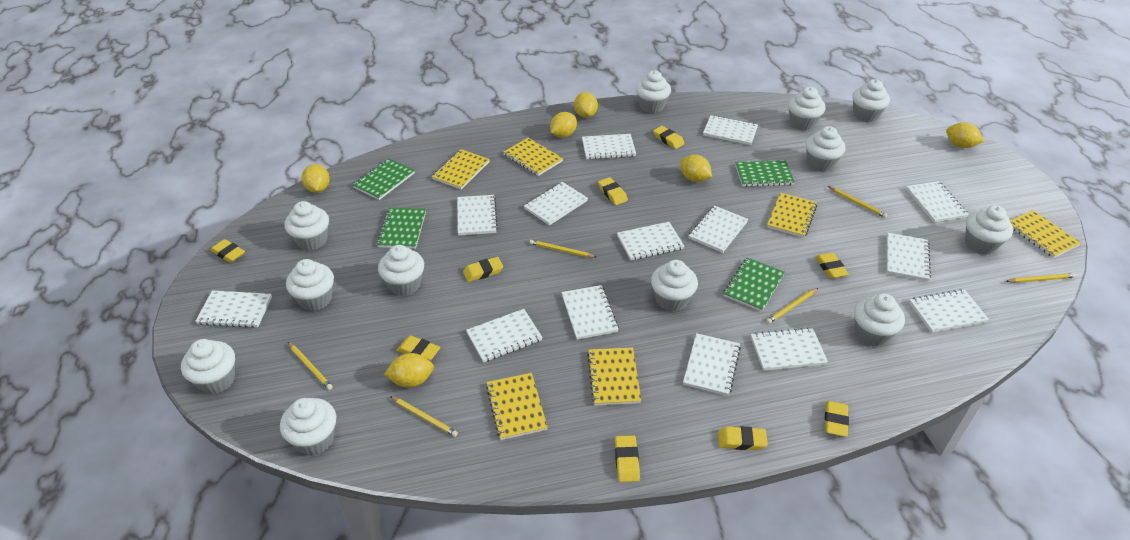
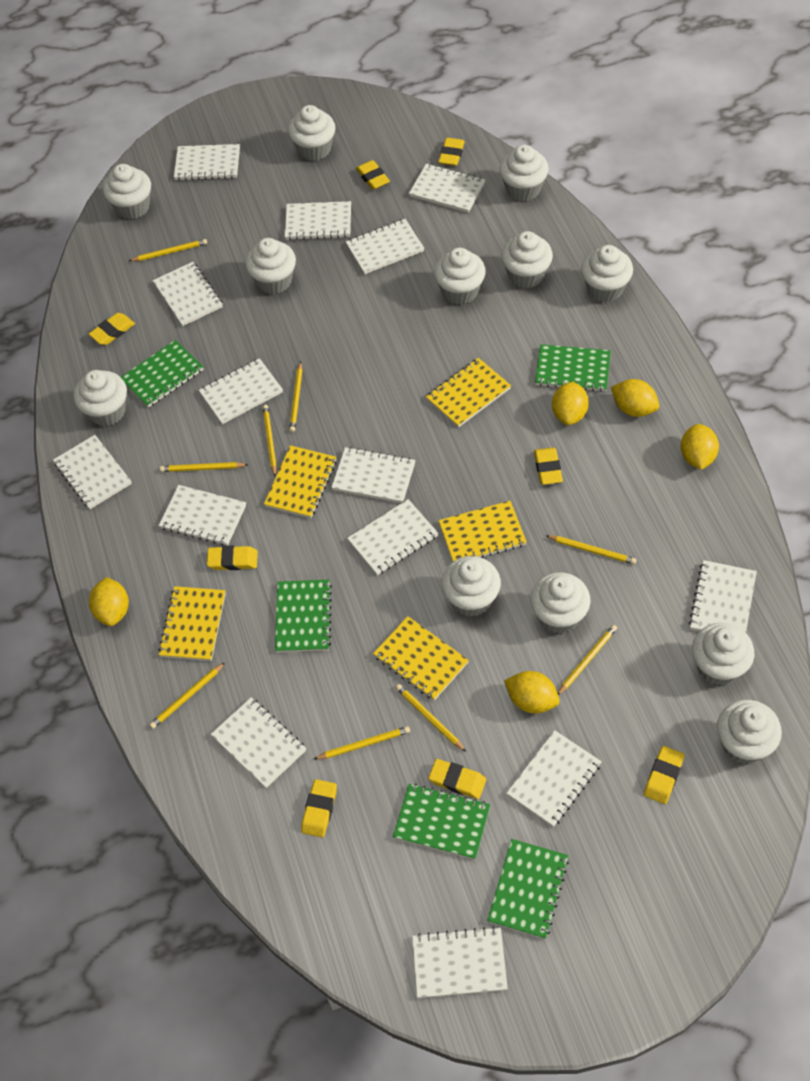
green notebook: [353,158,415,200] [377,208,426,249] [723,258,785,312] [735,160,795,187] = 4 -> [121,340,204,408] [275,580,332,653] [393,784,490,860] [487,839,569,939] [535,344,611,392] = 5
yellow eraser: [211,239,245,263] [397,336,440,361] [463,257,503,282] [598,177,628,205] [615,435,640,482] [653,126,685,149] [718,426,768,450] [815,253,849,278] [825,401,849,437] = 9 -> [89,313,135,345] [207,546,258,570] [301,779,337,837] [356,160,390,190] [428,759,486,799] [438,138,465,166] [534,447,563,485] [644,746,684,804] = 8
yellow lemon: [301,164,330,193] [384,353,434,388] [550,112,577,138] [574,92,598,118] [680,155,712,182] [946,122,984,148] = 6 -> [89,577,129,626] [504,671,560,713] [552,382,589,425] [611,379,659,417] [681,424,719,470] = 5
yellow notebook: [432,149,490,190] [486,373,548,440] [504,138,563,176] [587,347,641,406] [767,193,817,238] [1010,210,1081,258] = 6 -> [158,586,226,661] [264,445,336,518] [373,616,469,700] [426,358,511,428] [439,501,527,562] = 5
yellow pencil: [288,342,333,390] [390,396,458,437] [530,240,596,257] [766,288,818,324] [828,186,887,218] [1006,273,1076,283] = 6 -> [129,239,207,261] [149,663,225,729] [160,462,248,472] [262,405,277,476] [289,362,302,432] [314,726,410,759] [396,684,466,752] [546,535,636,564] [558,625,617,695] = 9

